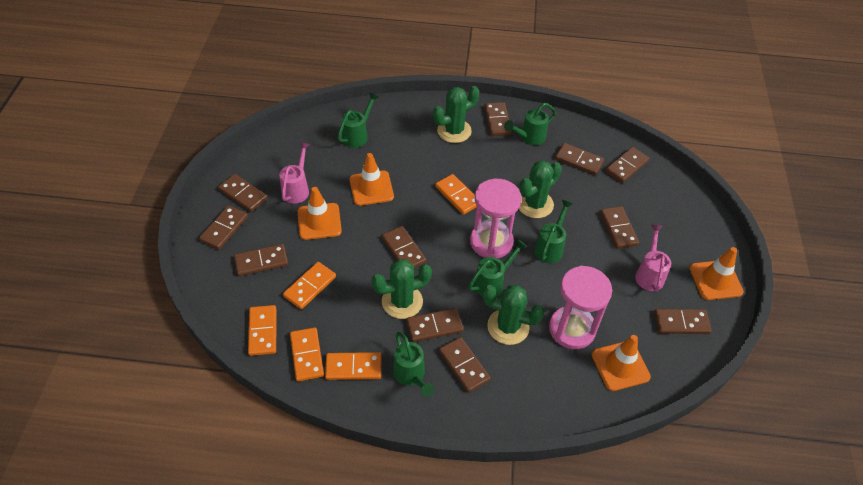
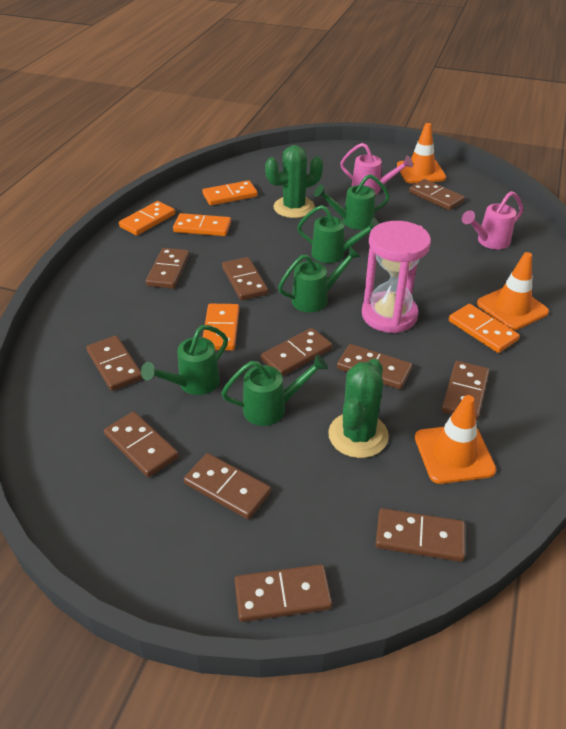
green cactus: [372,259,432,319] [433,86,479,143] [482,285,545,345] [519,160,562,218] = 4 -> [265,145,323,218] [328,359,389,458] = 2
orange traffic cone: [298,187,342,240] [350,153,394,206] [592,335,651,391] [690,247,744,300] = 4 -> [397,123,446,183] [415,395,496,484] [477,252,549,330] = 3
pink hourglass: [470,179,522,258] [549,266,612,349] = 2 -> [362,221,431,333] = 1

